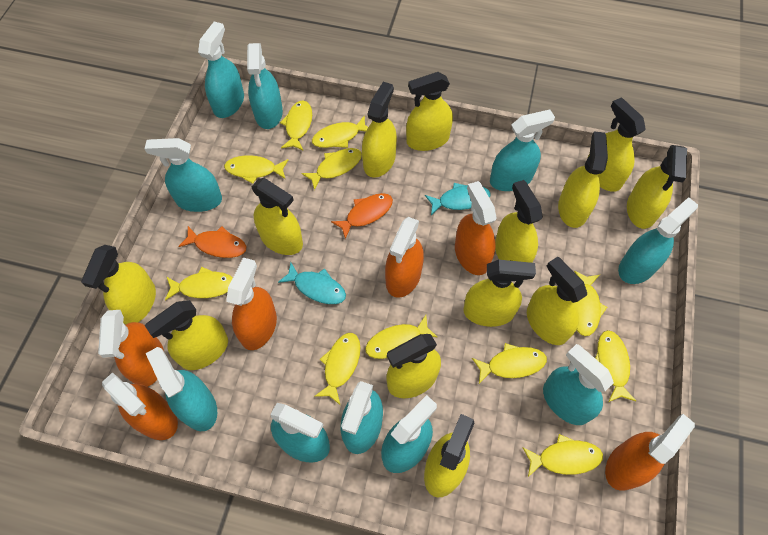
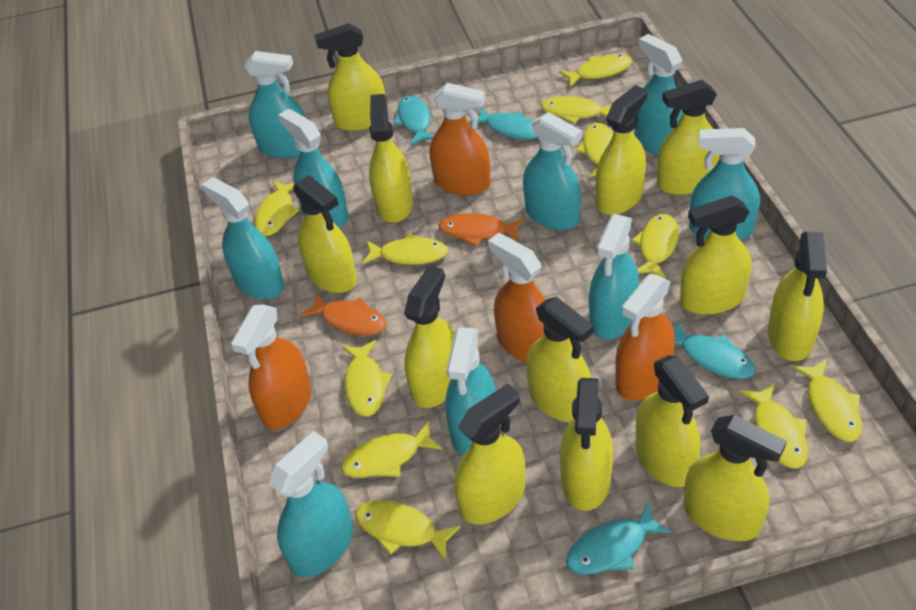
orange spray bottle: [98,310,164,387] [102,372,178,440] [226,257,277,350] [385,217,424,298] [455,181,497,275] [605,414,695,491] = 6 -> [231,304,312,430] [429,83,491,195] [488,233,546,362] [615,274,675,401] = 4
turquoise fish: [278,262,346,304] [425,183,490,215] = 2 -> [393,95,434,146] [468,106,538,140] [566,501,672,575] [674,321,755,379] = 4
turquoise spray bottle: [144,138,222,212] [146,347,217,431] [198,22,244,118] [247,43,283,129] [270,403,330,463] [341,381,383,454] [381,395,437,473] [490,109,555,191] [543,344,614,425] [618,197,698,284] = 10 -> [202,177,284,299] [244,51,306,158] [268,431,353,577] [278,109,349,228] [445,327,496,456] [523,112,582,230] [589,214,639,340] [635,34,683,156] [689,128,760,240] = 9

